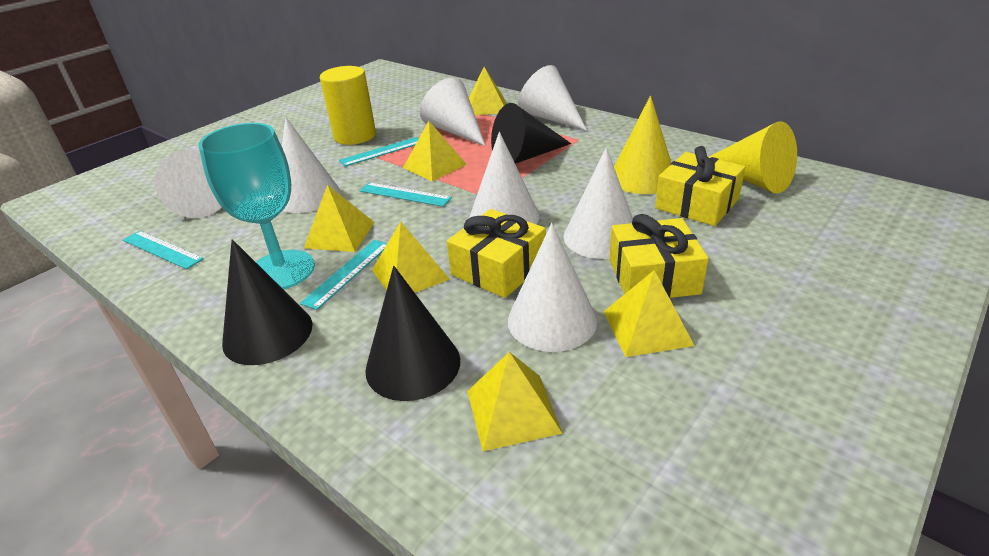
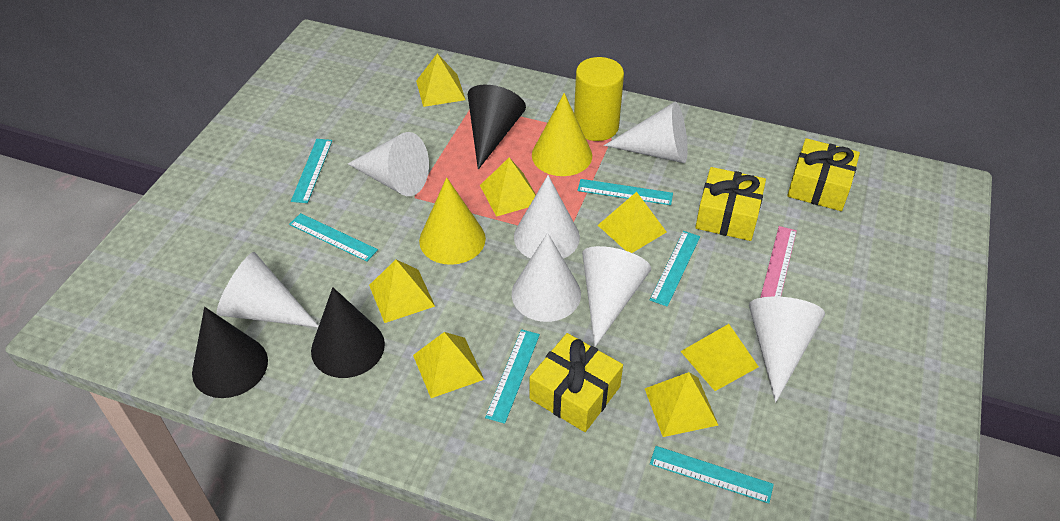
pink ruler: none = 0 -> [760,226,797,298] = 1
turquoise goblet: [199,123,315,290] = 1 -> none = 0
turquoise ruler: [123,231,204,269] [300,240,388,310] [339,137,419,167] [359,182,452,207] = 4 -> [289,213,378,261] [291,139,332,203] [485,329,540,424] [577,179,673,205] [650,231,700,307] [650,446,774,504] = 6
yellow pyramid: [304,185,374,252] [372,222,450,293] [403,121,467,181] [467,352,563,451] [469,67,506,115] [604,270,694,357] = 6 -> [369,259,435,323] [413,332,484,398] [416,54,465,107] [480,157,536,217] [598,192,666,253] [645,372,718,437] [680,324,759,391] = 7

